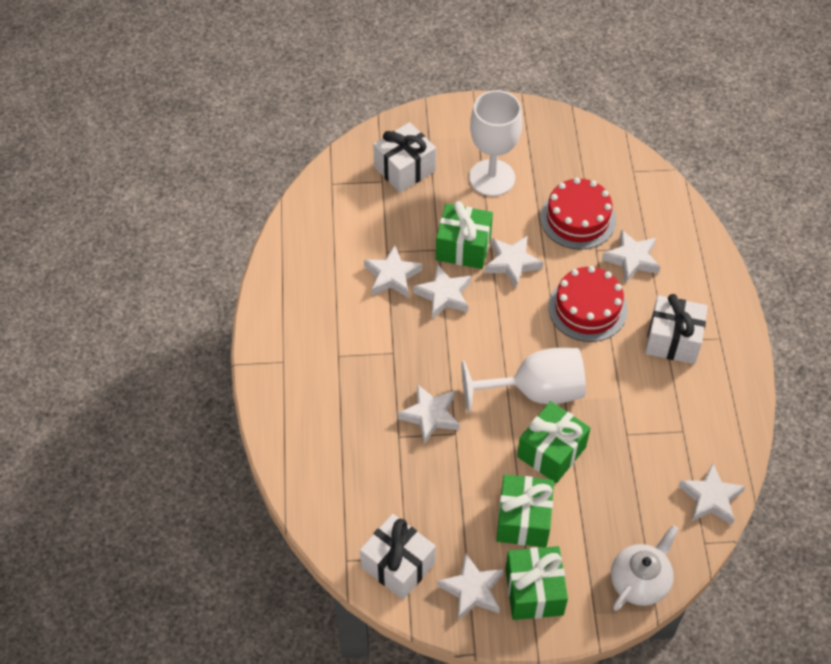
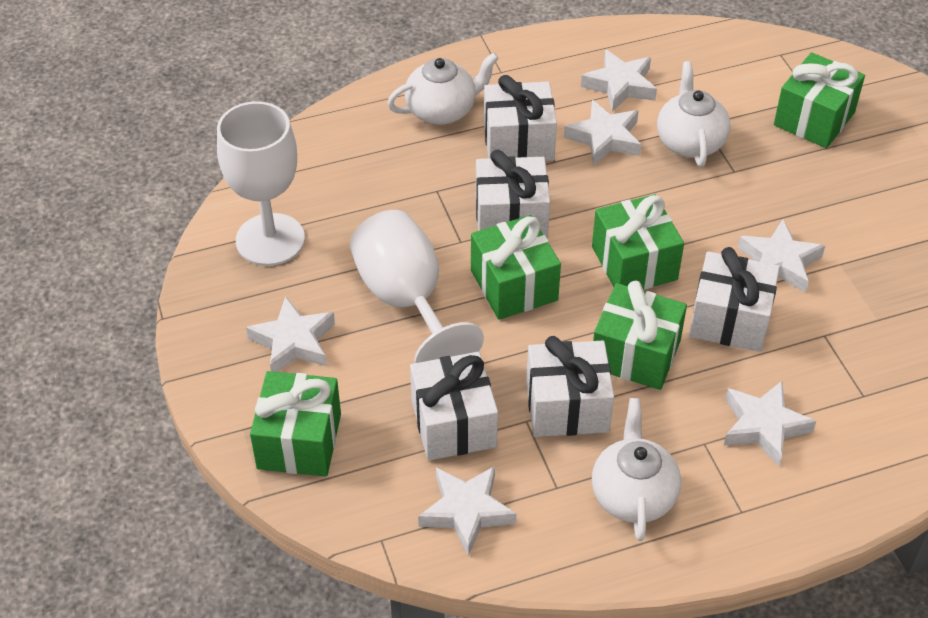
green gift: [436,201,493,269] [496,474,554,547] [505,546,568,620] [517,401,590,483] = 4 -> [250,371,341,477] [471,215,561,320] [592,194,684,289] [593,281,687,390] [774,52,865,148] = 5
red cake: [540,177,616,250] [548,266,627,342] = 2 -> none = 0
white gift: [360,514,436,600] [373,122,436,193] [645,294,708,364] = 3 -> [410,352,498,461] [476,150,550,239] [484,75,557,161] [526,336,614,437] [689,247,780,352] = 5
white star: [364,245,422,298] [398,384,460,444] [413,264,471,319] [437,554,504,620] [485,236,543,288] [602,229,660,283] [678,462,746,525] = 7 -> [246,296,335,372] [418,466,516,556] [564,100,641,166] [581,49,657,112] [724,381,816,466] [738,220,825,293] = 6
white teapot: [611,525,678,611] = 1 -> [387,52,499,125] [592,398,681,541] [657,61,731,167] = 3

